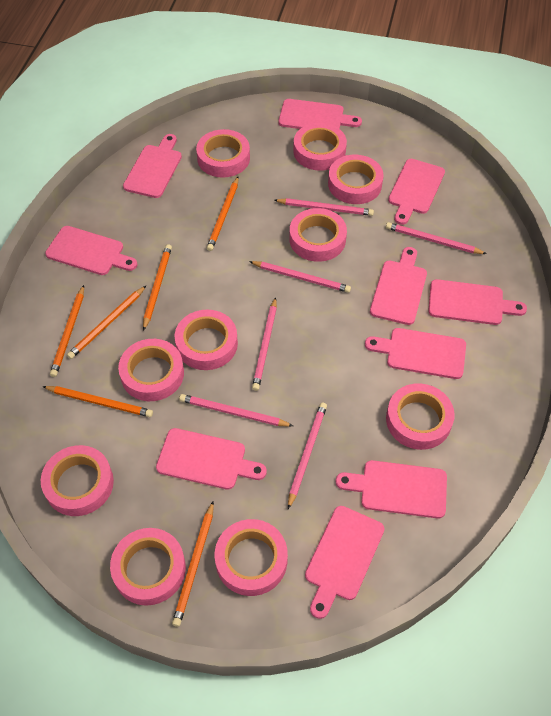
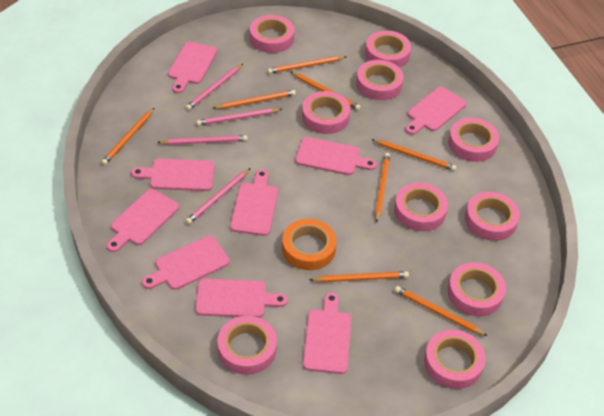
orange pencil: [42,386,153,417] [50,285,84,377] [67,286,146,359] [143,244,172,331] [172,501,214,627] [207,177,239,251] = 6 -> [101,108,154,165] [213,90,296,109] [267,56,346,74] [291,72,361,110] [309,271,409,282] [371,139,457,171] [375,153,390,223] [395,286,487,336] = 8
orange tape: none = 0 -> [282,219,337,270] = 1
pink cutting board: [45,226,137,275] [123,134,182,198] [156,428,267,490] [278,99,362,129] [305,506,384,619] [336,460,447,519] [365,328,466,379] [370,247,427,325] [388,159,445,225] [428,279,527,325] = 10 -> [106,189,179,252] [131,159,214,191] [142,236,230,290] [168,41,217,93] [195,278,288,318] [230,169,278,236] [295,137,377,175] [303,292,351,374] [405,87,467,135] = 9
pink pencil: [179,394,293,427] [249,261,351,293] [252,297,277,391] [274,198,374,216] [288,402,327,509] [386,222,487,254] = 6 -> [157,135,248,145] [185,168,250,224] [186,64,243,110] [196,108,282,126] = 4

